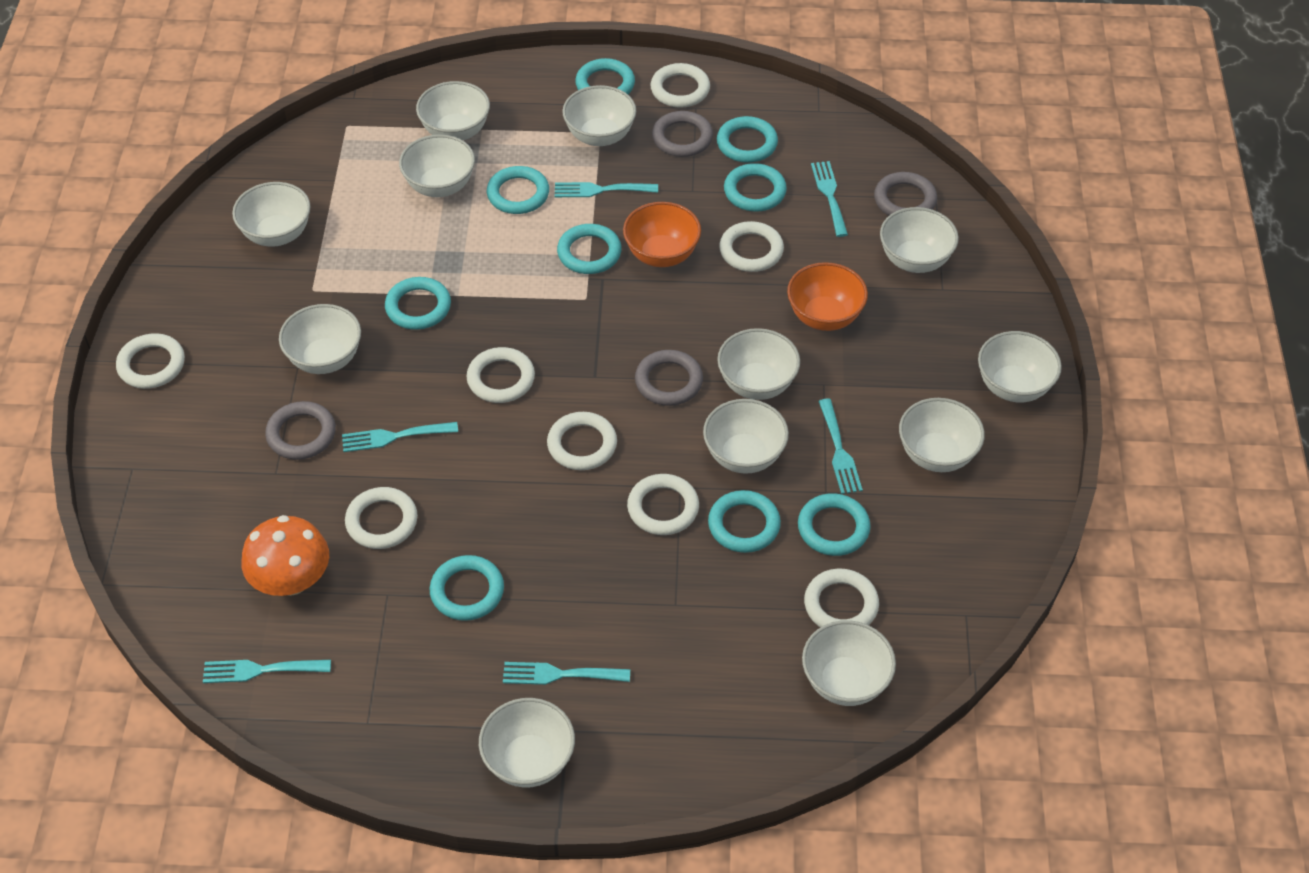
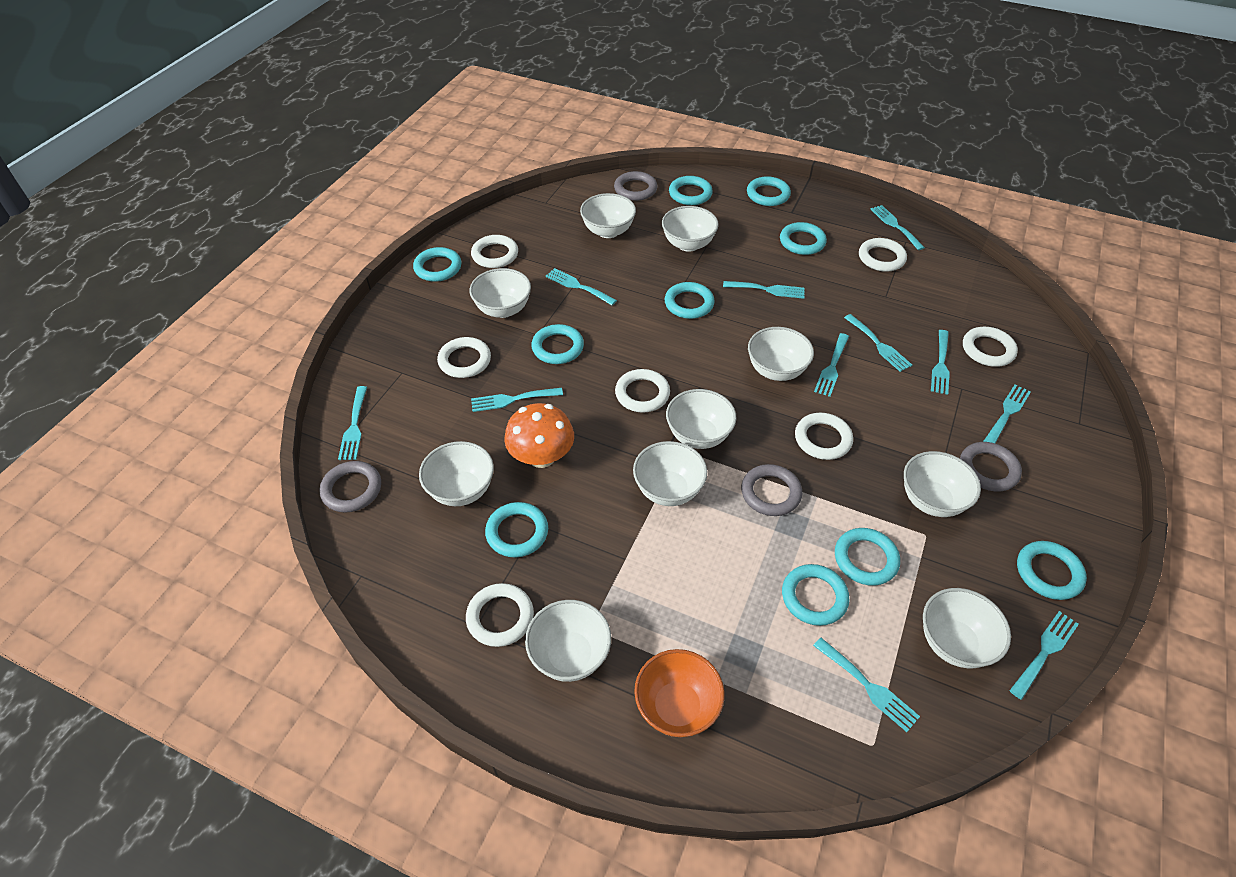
orange bowl: [623,202,701,267] [787,262,868,331] = 2 -> [634,649,725,737] = 1
turquoise fork: [203,660,331,683] [342,422,458,452] [503,662,630,685] [555,182,658,197] [811,161,848,237] [818,399,863,494] = 6 -> [338,386,367,460] [471,388,563,412] [546,268,617,305] [723,281,805,299] [813,638,920,732] [814,333,849,397] [844,314,912,372] [871,205,925,250] [931,330,950,395] [983,385,1031,443] [1009,611,1079,700] = 11
turquoise ring: [385,277,451,330] [429,555,504,621] [487,166,549,214] [557,224,622,274] [575,58,635,94] [708,490,781,553] [717,116,778,163] [724,163,787,211] [798,493,871,556] = 9 -> [413,247,461,282] [485,502,548,557] [531,324,584,364] [665,282,715,319] [669,176,713,205] [747,176,791,206] [780,222,827,255] [782,564,849,626] [835,528,900,586] [1017,541,1087,600] = 10
white bowl: [232,182,311,247] [279,304,361,374] [399,134,475,197] [416,81,490,140] [479,698,575,788] [562,85,636,146] [703,399,789,474] [717,328,800,400] [802,620,896,706] [880,207,959,273] [899,398,985,472] [978,331,1062,402] = 12 -> [419,441,494,506] [470,268,531,318] [525,600,611,682] [580,193,636,238] [633,441,707,506] [662,206,719,252] [666,389,737,449] [748,327,814,381] [904,451,981,517] [923,588,1011,668] = 10
white ring: [116,333,185,389] [345,487,418,549] [467,347,535,403] [547,412,617,470] [627,474,699,535] [650,63,710,108] [719,221,784,272] [804,569,879,627] = 8 -> [437,337,491,378] [466,583,534,647] [471,235,518,268] [615,369,670,413] [795,413,853,460] [859,238,907,272] [963,327,1018,367] = 7

